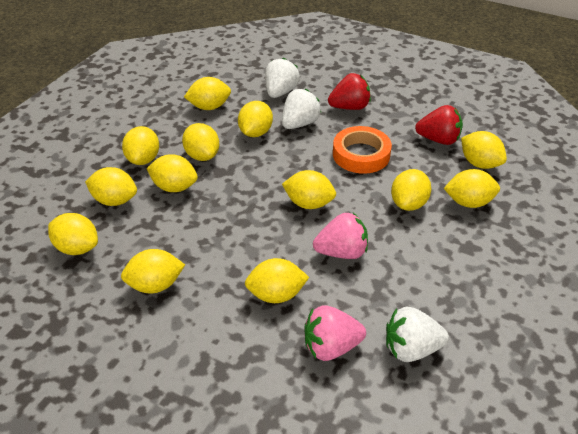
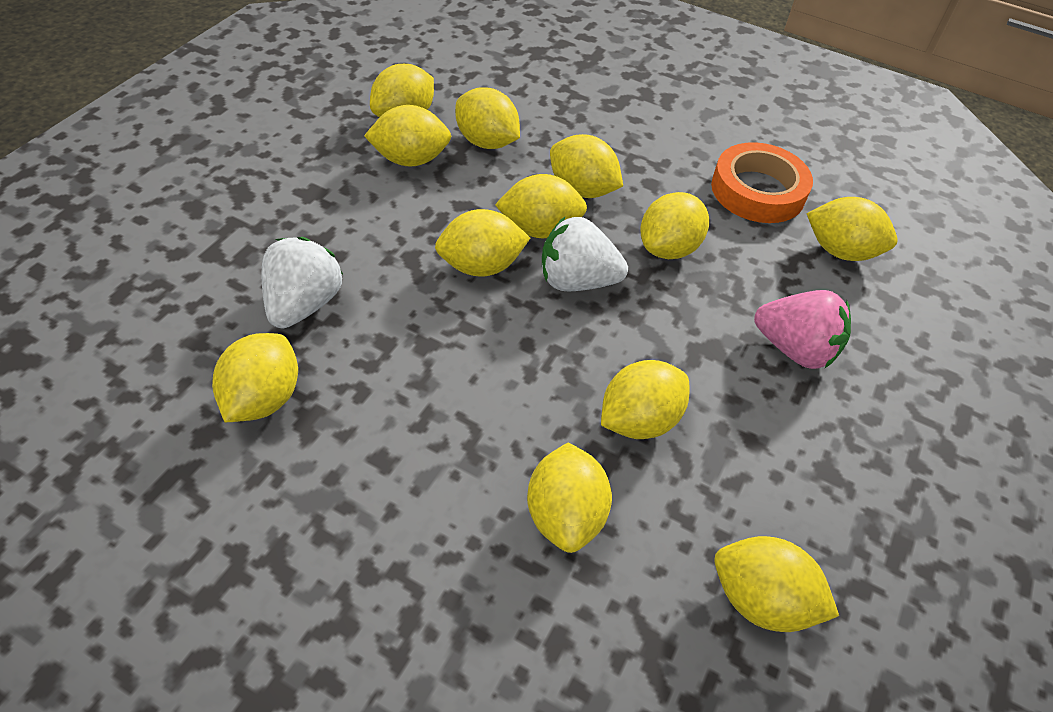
pink strawberry: [304,305,366,361] [313,213,368,259] = 2 -> [754,290,851,369] = 1
red strawberry: [328,73,371,110] [415,105,463,145] = 2 -> none = 0
white strawberry: [265,58,300,98] [282,89,321,129] [386,307,449,362] = 3 -> [262,237,343,329] [542,217,628,291] = 2
yellow lemon: [48,213,98,255] [85,167,137,206] [121,249,185,293] [122,126,159,165] [146,154,198,192] [182,123,219,161] [184,77,231,110] [238,101,273,137] [245,258,309,303] [282,170,336,209] [391,169,431,211] [444,169,500,208] [461,131,507,169] = 13 -> [212,333,298,422] [364,105,451,167] [370,64,434,117] [435,209,530,277] [455,87,520,149] [495,174,587,238] [527,442,612,553] [550,134,623,198] [601,360,690,439] [641,192,709,259] [715,536,839,632] [806,197,898,261] = 12

